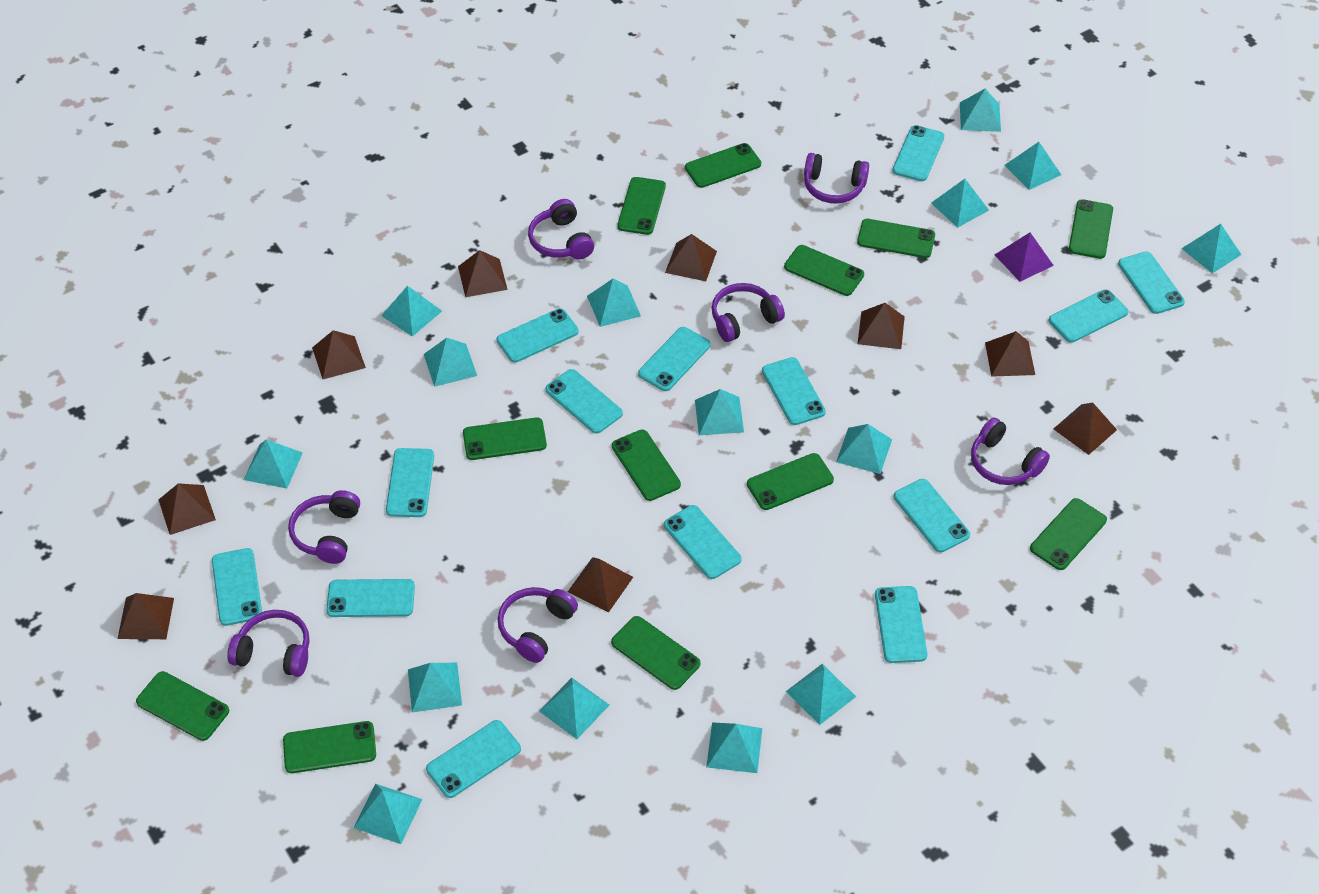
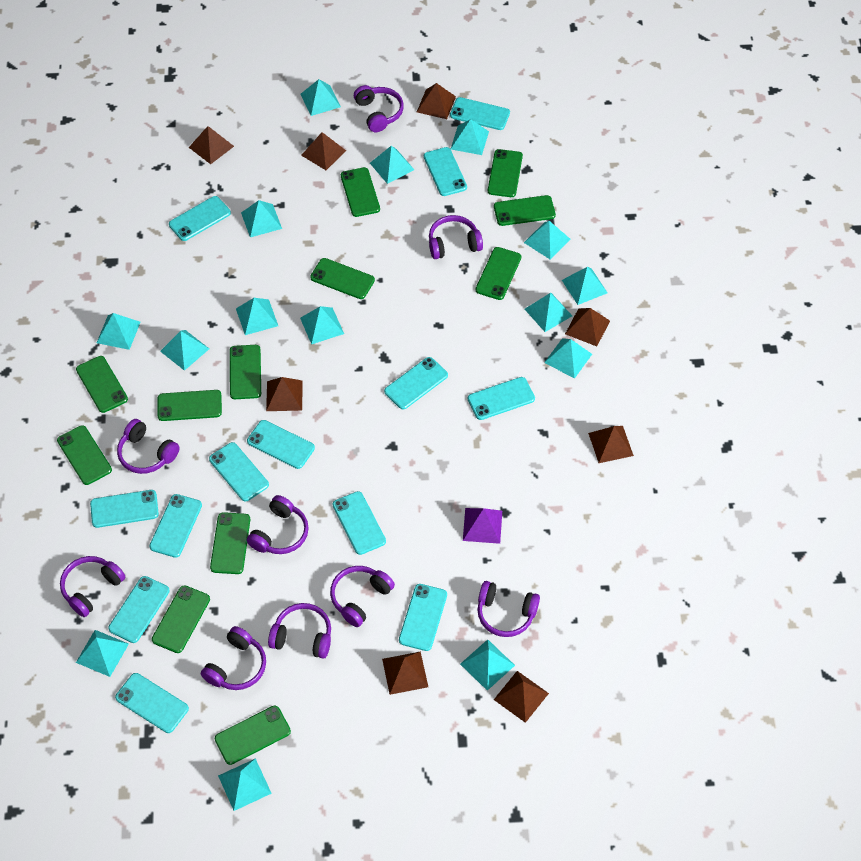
brown pyramid: [117,593,174,639] [159,483,216,535] [312,330,366,379] [458,250,508,297] [568,557,633,612] [665,234,717,281] [858,303,905,349] [985,331,1035,377] [1054,402,1117,455] = 9 -> [189,126,234,164] [266,377,303,411] [301,132,346,170] [382,652,428,695] [417,83,456,119] [494,671,549,723] [565,308,610,346] [588,426,634,463] = 8
purple headphones: [227,610,310,677] [288,490,360,564] [498,587,578,663] [528,199,594,259] [711,283,785,342] [804,153,869,204] [971,418,1050,485] = 7 -> [60,556,125,617] [117,419,180,474] [201,626,266,690] [247,495,309,554] [268,603,331,659] [330,566,395,627] [354,85,404,132] [429,215,483,259] [477,581,540,637] = 9
turquoise phone: [212,548,262,626] [326,579,415,617] [386,448,434,517] [426,720,521,798] [497,308,579,363] [545,369,623,434] [638,327,711,391] [664,505,742,579] [762,357,826,425] [875,586,927,663] [892,125,944,181] [894,479,970,552] [1049,289,1129,343] [1118,252,1185,314] = 14 -> [90,490,159,528] [108,576,170,643] [115,673,189,733] [149,494,202,558] [169,196,231,241] [209,442,269,501] [247,420,315,469] [332,491,386,555] [384,357,448,409] [399,584,447,651] [424,147,467,196] [450,97,510,130] [468,377,535,420] = 13

